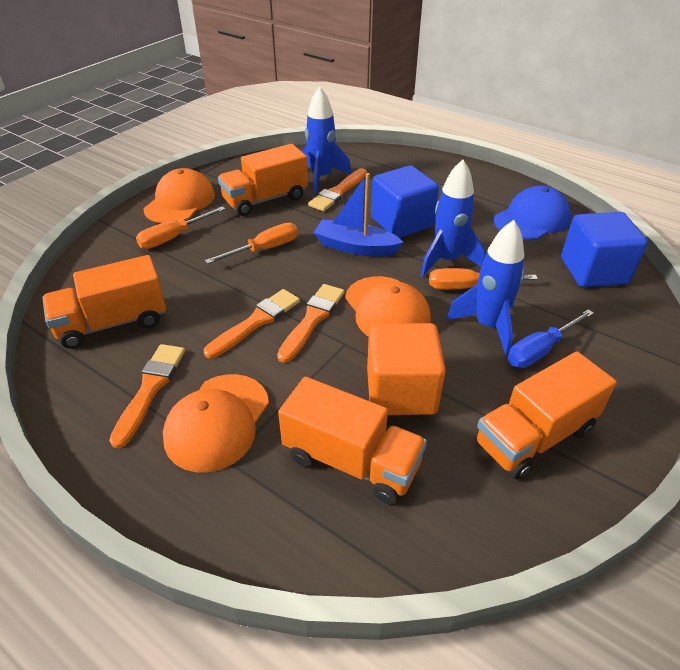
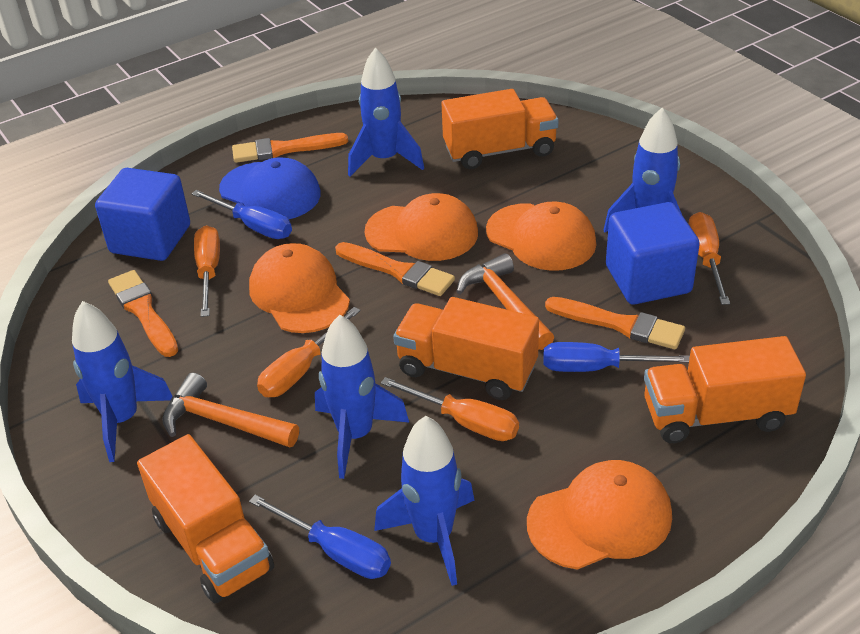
blue boat: [314,173,404,256] = 1 -> none = 0
blue rocket: [302,86,351,194] [421,159,485,277] [446,220,524,356] = 3 -> [72,301,173,462] [315,315,409,479] [348,47,424,176] [374,416,474,586] [603,108,682,233] = 5
blue screwdriver: [508,309,594,368] = 1 -> [191,190,292,239] [249,495,391,579] [543,342,690,372] = 3
orange cap: [144,168,215,223] [163,374,269,472] [345,276,431,337] = 3 -> [249,243,350,333] [365,193,478,261] [486,202,596,271] [527,460,672,570] = 4
orange cube: [367,323,446,415] = 1 -> none = 0
orange hammer: none = 0 -> [162,373,299,447] [456,253,554,350] = 2
orange screwdriver: [136,206,225,249] [205,223,298,264] [429,268,538,290] = 3 -> [194,226,220,317] [257,307,361,397] [381,377,519,441] [689,212,730,305] = 4

